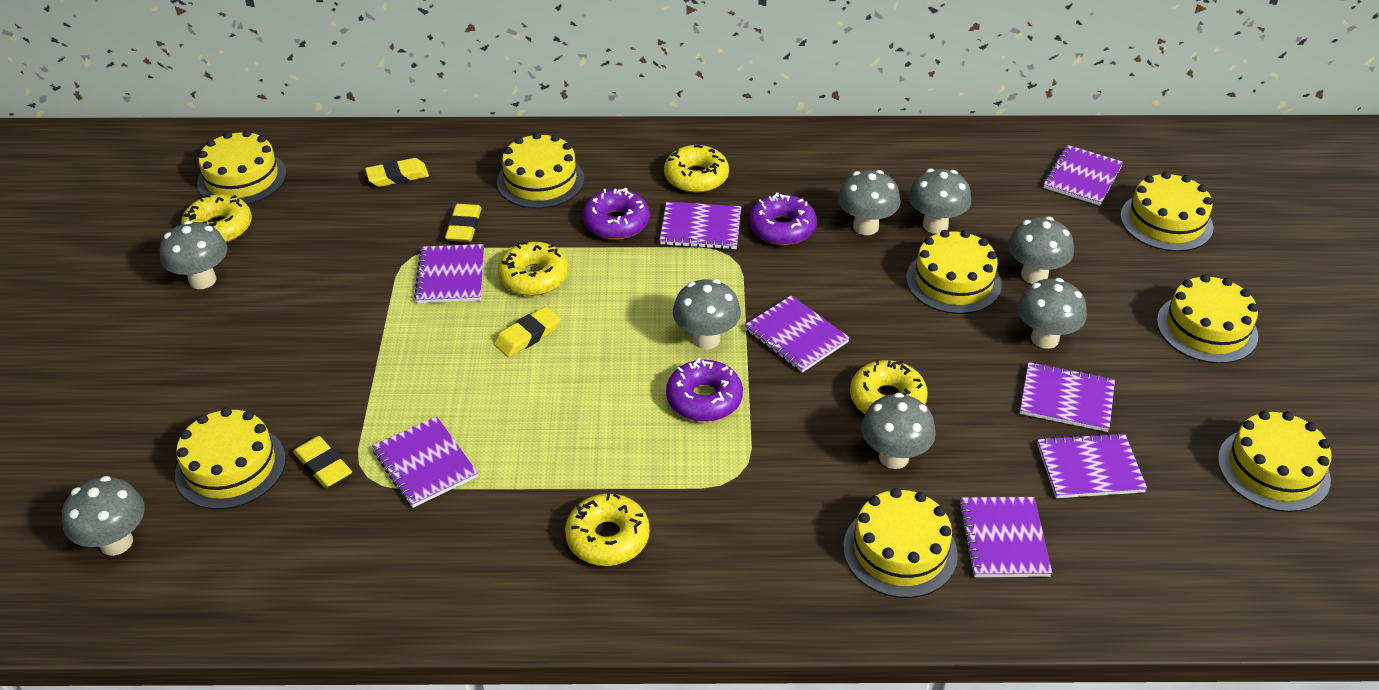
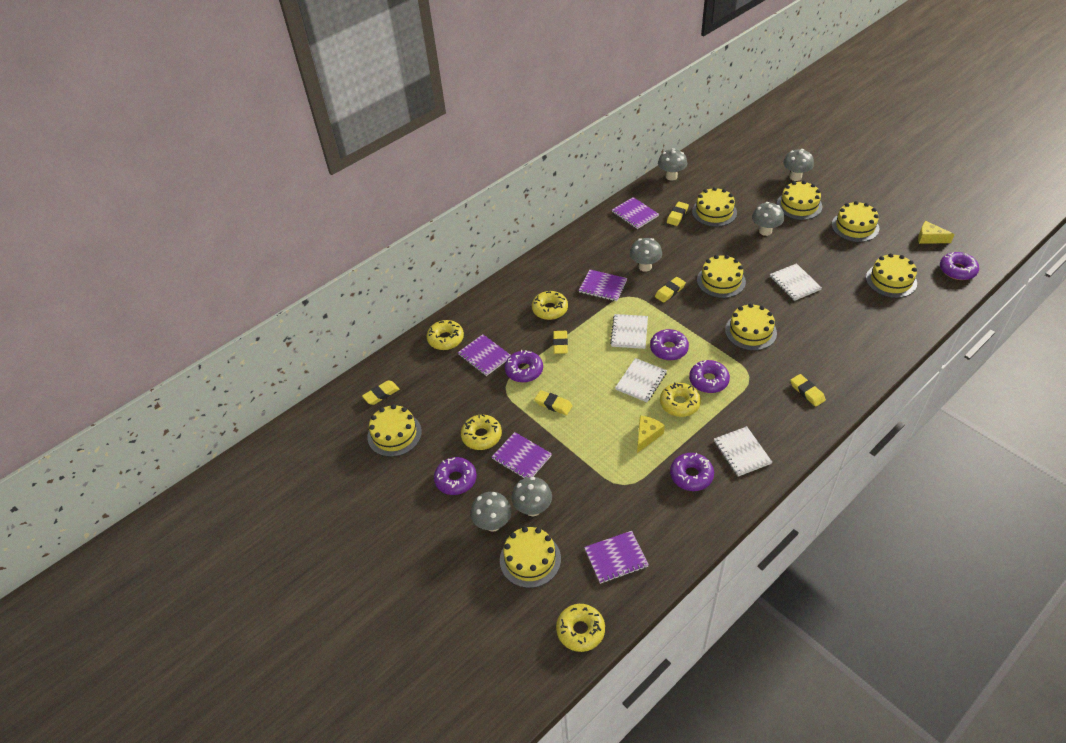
grey mushroom: [62,476,145,556] [160,221,227,289] [673,279,741,349] [838,170,900,235] [861,393,936,469] [908,168,971,234] [1008,217,1074,284] [1017,278,1087,349] = 8 -> [470,492,512,532] [512,477,552,516] [630,238,662,272] [658,148,687,180] [752,202,784,236] [783,149,814,181] = 6
purple donut: [582,188,650,240] [666,358,743,422] [749,192,817,245] = 3 -> [434,457,477,495] [505,350,543,383] [650,329,689,360] [670,453,714,491] [689,360,730,393] [940,252,979,280] = 6
purple notebook: [372,417,478,508] [414,244,484,303] [660,202,741,250] [744,295,850,373] [958,497,1052,577] [1020,362,1115,432] [1037,432,1147,498] [1043,145,1123,206] = 8 -> [458,334,510,376] [492,432,552,478] [579,270,627,301] [584,531,649,584] [612,197,659,229] = 5
white notebook: none = 0 -> [610,314,648,349] [615,358,667,402] [714,426,772,477] [770,263,822,301] = 4
yellow cheese: none = 0 -> [637,415,665,453] [918,221,955,244] = 2
yellow eraser: [293,436,352,488] [365,158,429,187] [445,204,482,242] [494,306,561,357] = 4 -> [362,380,399,405] [534,390,573,415] [553,331,568,354] [655,277,686,303] [667,202,689,226] [790,374,826,407] = 6

